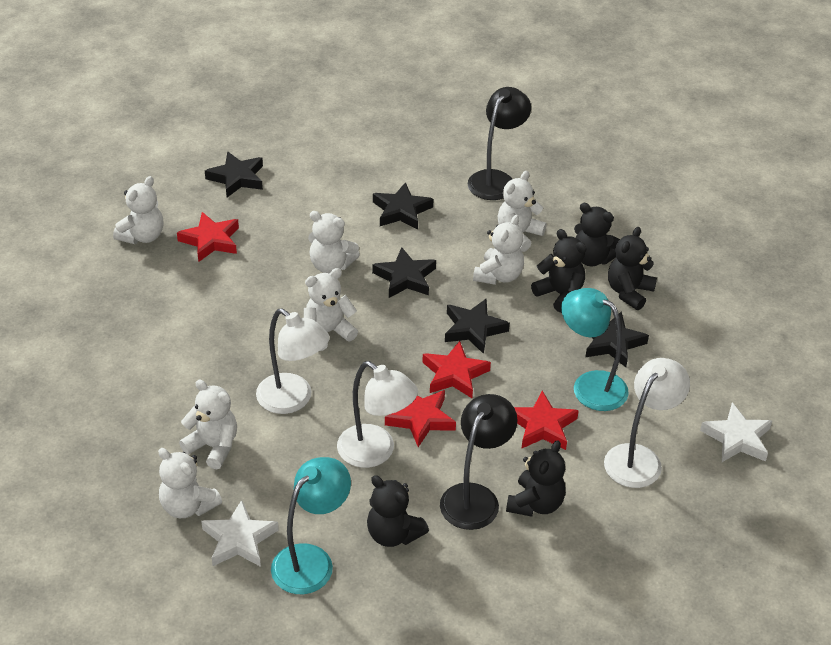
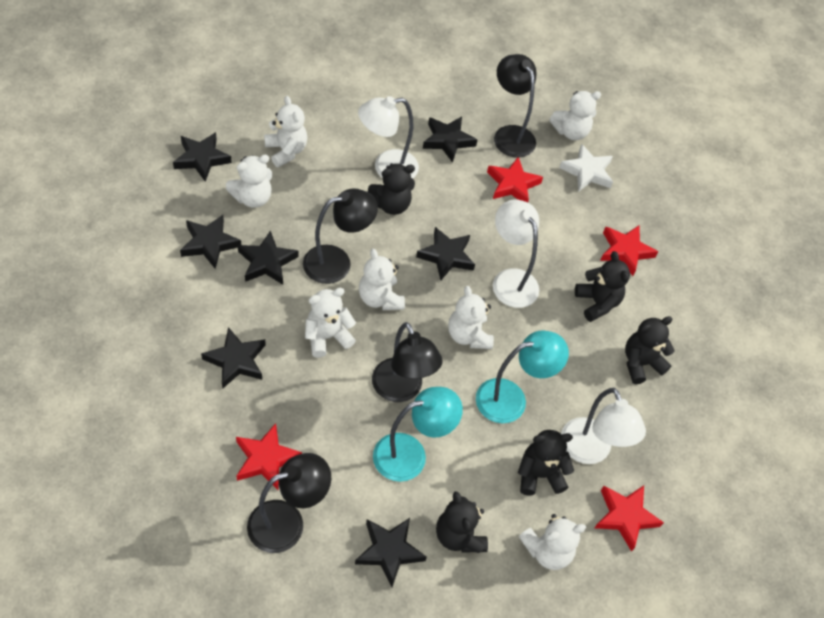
black lamp: [440,394,517,530] [468,87,531,200] = 2 -> [247,453,331,553] [303,189,378,284] [372,322,443,402] [494,54,536,158] = 4
black star: [205,151,263,197] [372,247,436,298] [373,182,434,230] [445,299,510,354] [585,311,649,367] = 5 -> [173,132,232,182] [180,215,241,269] [201,327,266,389] [238,230,298,285] [355,518,427,587] [416,227,475,280] [423,117,477,163] = 7
white star: [201,500,279,567] [700,403,772,462] = 2 -> [559,144,613,192] = 1

